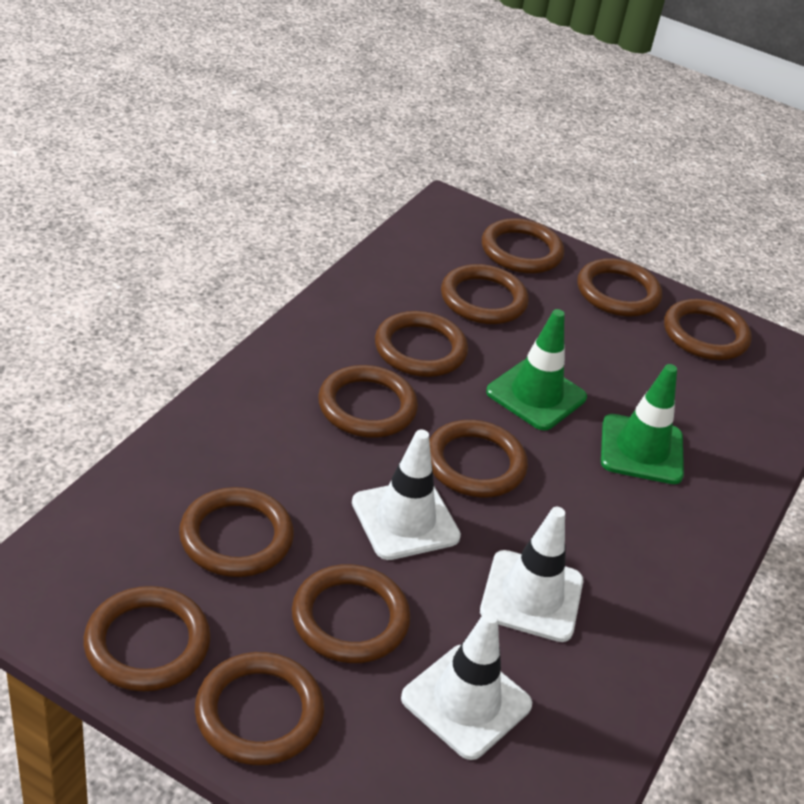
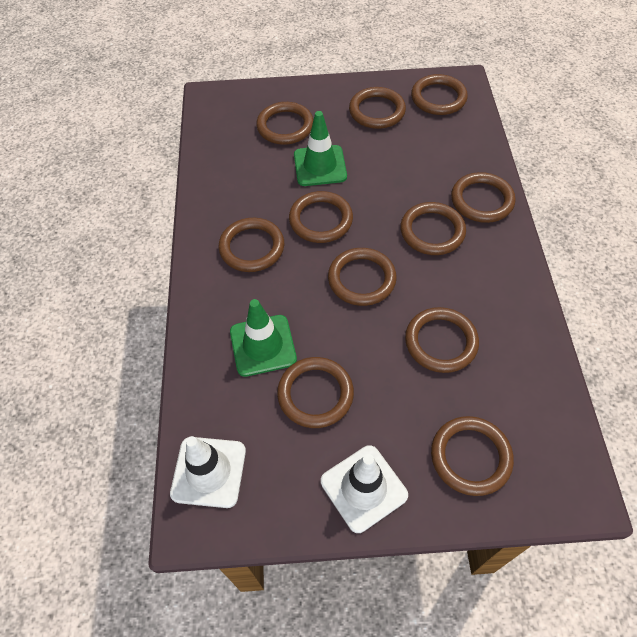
white traffic cone: [352,429,461,560] [401,611,532,760] [480,507,583,642] = 3 -> [170,436,246,508] [321,445,408,533] = 2

